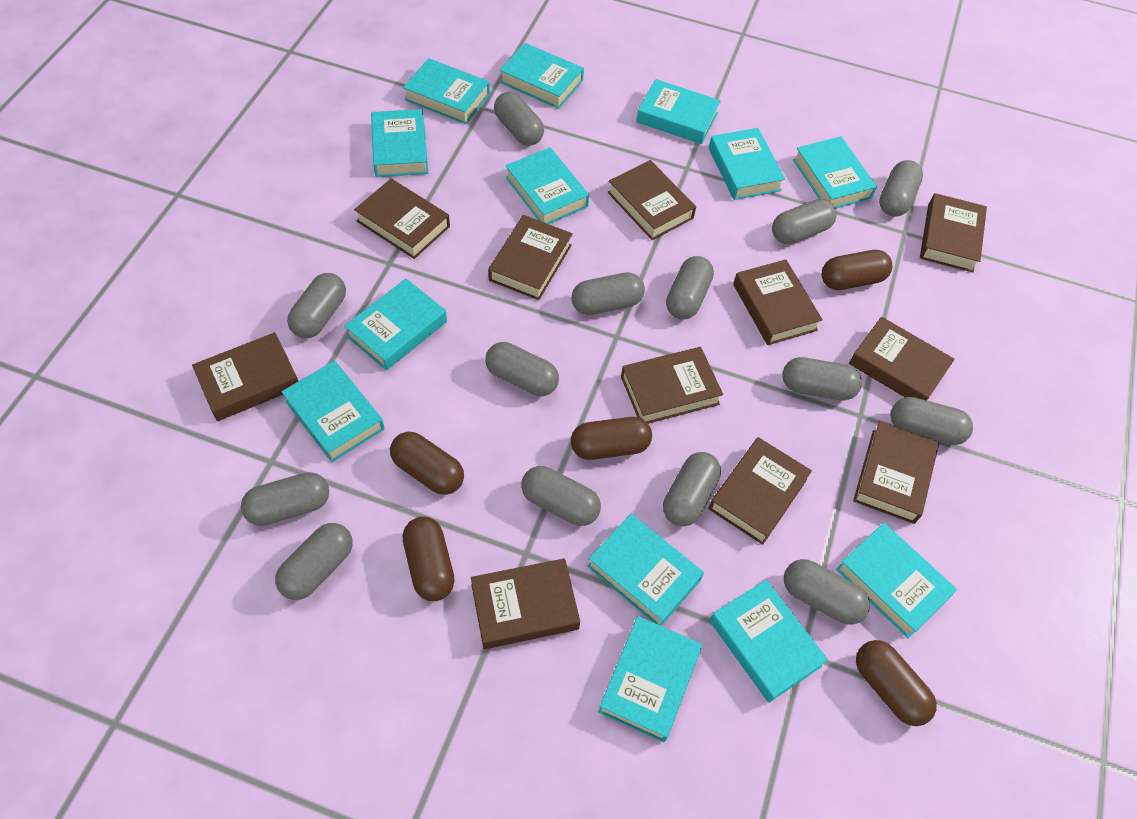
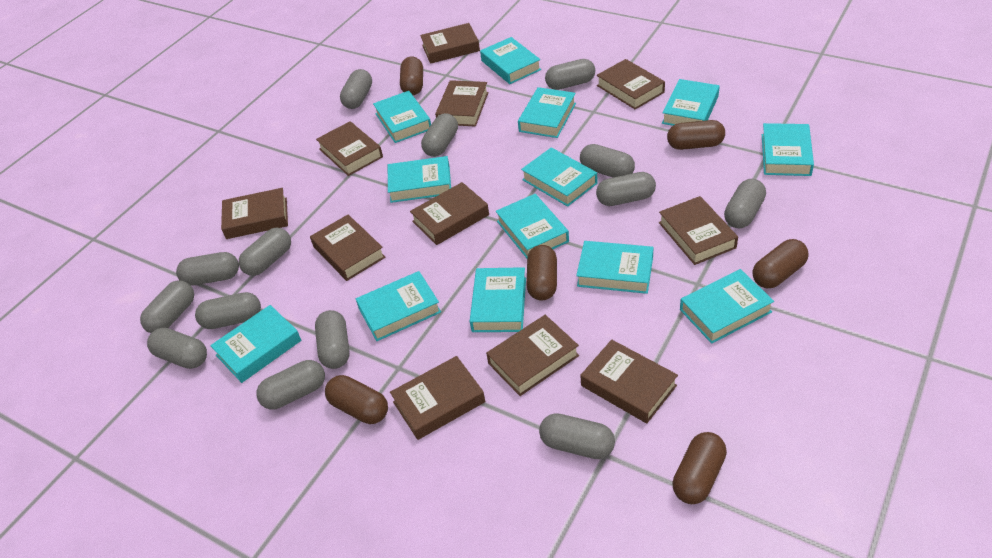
brown capsule: [390,431,464,495] [403,517,455,601] [571,417,652,460] [822,250,893,290] [856,640,937,726] = 5 -> [325,375,388,424] [400,57,423,95] [527,245,557,301] [667,120,725,150] [672,432,727,504] [752,239,809,289] = 6

